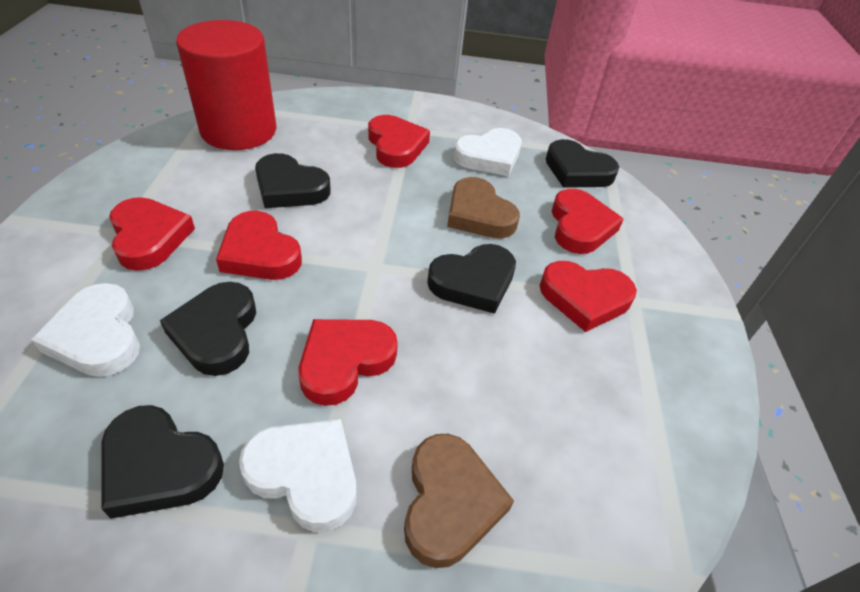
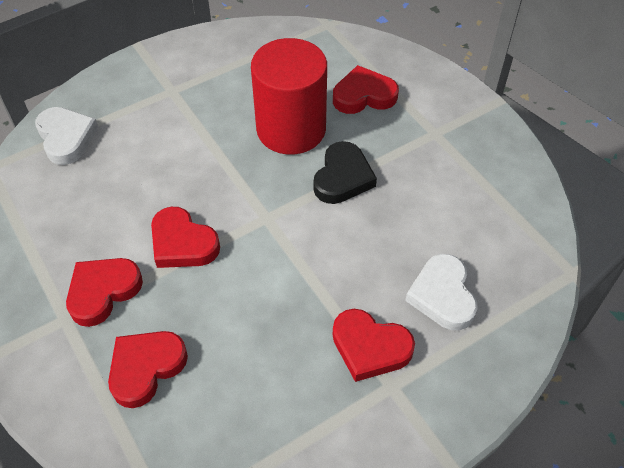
black heart: [102,405,224,519] [160,282,256,376] [255,153,331,208] [427,244,516,314] [546,139,619,188] = 5 -> [313,141,377,204] = 1
brown heart: [404,434,514,568] [447,177,520,238] = 2 -> none = 0
red heart: [109,197,195,271] [216,211,302,280] [299,319,398,406] [368,115,430,168] [540,261,637,332] [552,189,624,254] = 6 -> [66,258,143,327] [108,331,188,408] [151,207,220,268] [332,309,415,382] [333,65,399,114] = 5
white heart: [31,283,140,377] [239,419,357,532] [453,128,522,176] = 3 -> [35,107,99,165] [405,254,478,330] = 2

